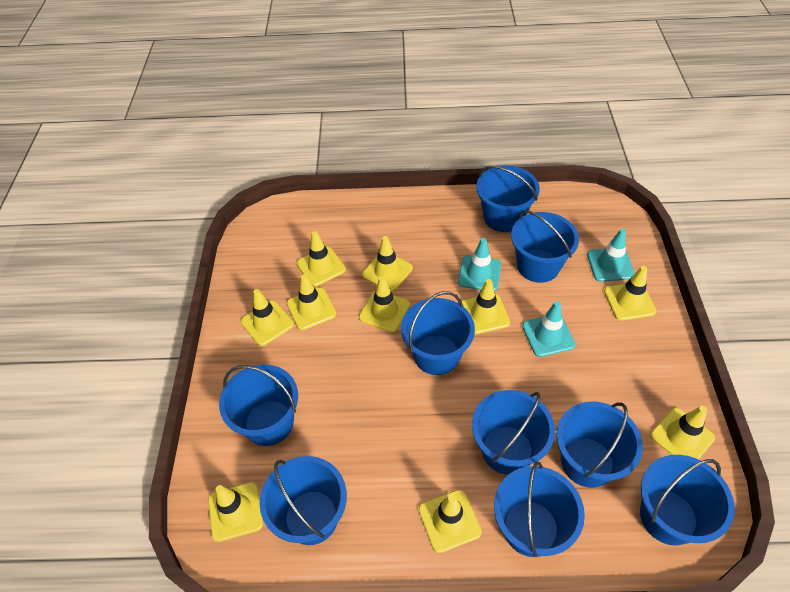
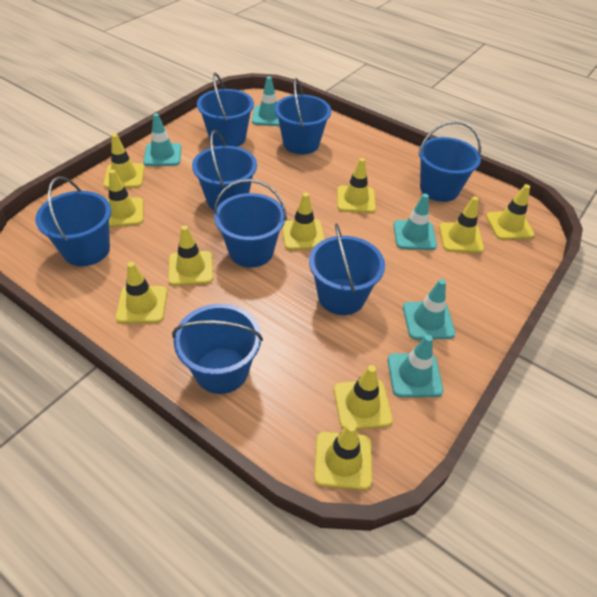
blue bucket: [219,364,298,446] [259,456,347,545] [401,291,475,375] [472,390,555,475] [477,166,540,232] [494,462,585,557] [511,210,579,283] [556,402,643,488] [640,455,735,545] = 9 -> [35,176,111,266] [172,304,263,394] [192,130,257,210] [197,72,254,147] [214,179,287,267] [275,78,331,154] [309,223,385,315] [418,121,481,202] = 8
turquoise traffic cone: [458,238,502,291] [522,301,576,357] [587,229,635,282] = 3 -> [143,113,181,166] [252,77,280,126] [388,335,444,397] [393,194,437,250] [403,279,455,340] = 5

